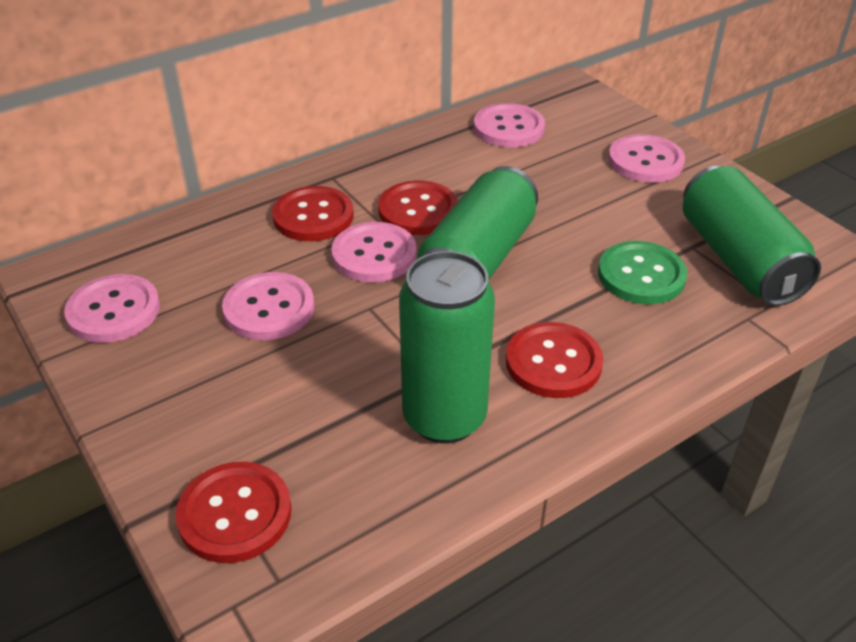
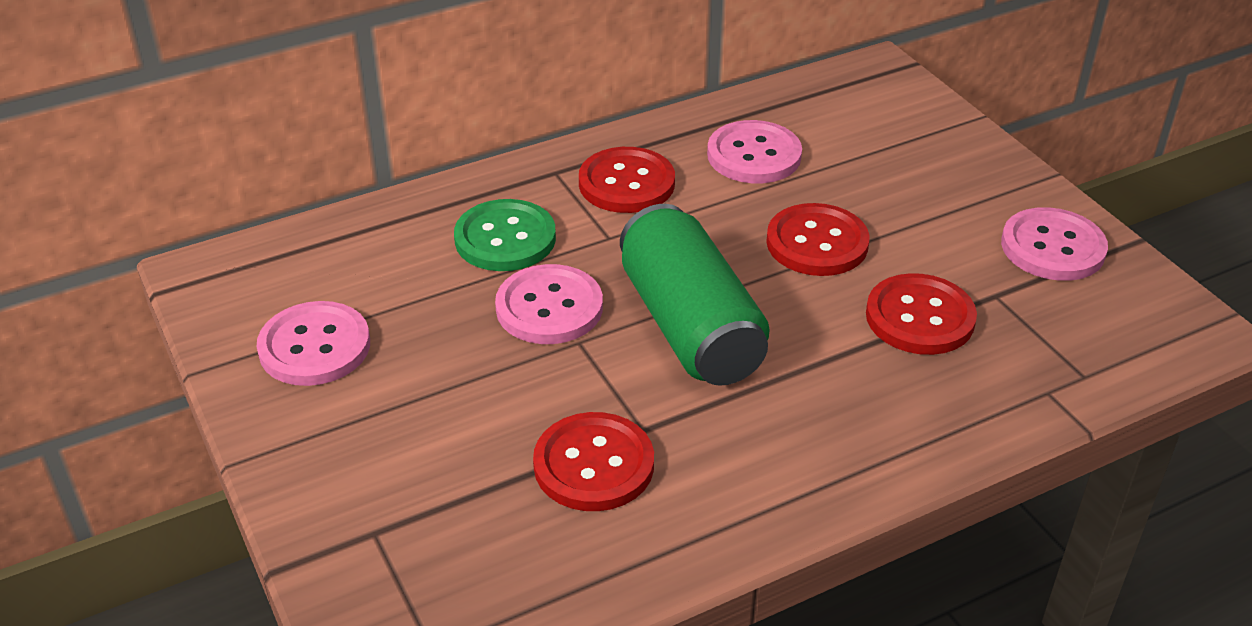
green can: [399,251,495,443] [417,166,538,281] [683,166,821,306] = 3 -> [620,204,770,386] = 1
pink button: [64,274,160,343] [222,272,314,340] [331,222,416,282] [474,103,545,148] [608,134,685,183] = 5 -> [257,301,370,386] [495,264,603,344] [707,120,802,183] [1001,207,1108,281] = 4

